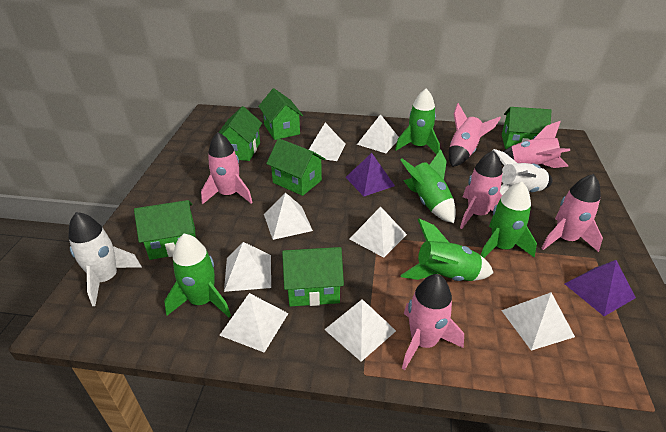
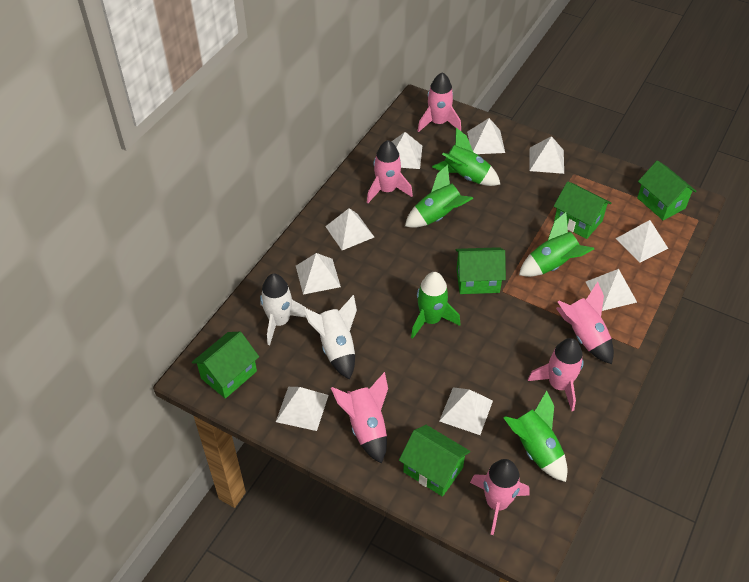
green house: [134,200,196,260] [219,106,262,161] [258,88,303,140] [266,138,326,196] [282,247,344,307] [502,107,552,149] = 6 -> [192,332,259,399] [399,425,470,497] [455,247,506,294] [554,181,611,239] [637,160,697,221] = 5
purple pyramid: [345,153,395,196] [565,260,636,316] = 2 -> none = 0
white pyramid: [219,293,289,353] [224,242,271,292] [264,192,313,240] [309,123,346,161] [324,299,396,362] [350,207,407,258] [357,114,399,153] [501,292,575,351] = 8 -> [276,387,329,431] [296,253,341,294] [325,208,374,250] [391,132,422,169] [439,387,493,435] [467,118,505,154] [529,136,564,174] [586,269,637,311] [615,220,668,263] = 9

